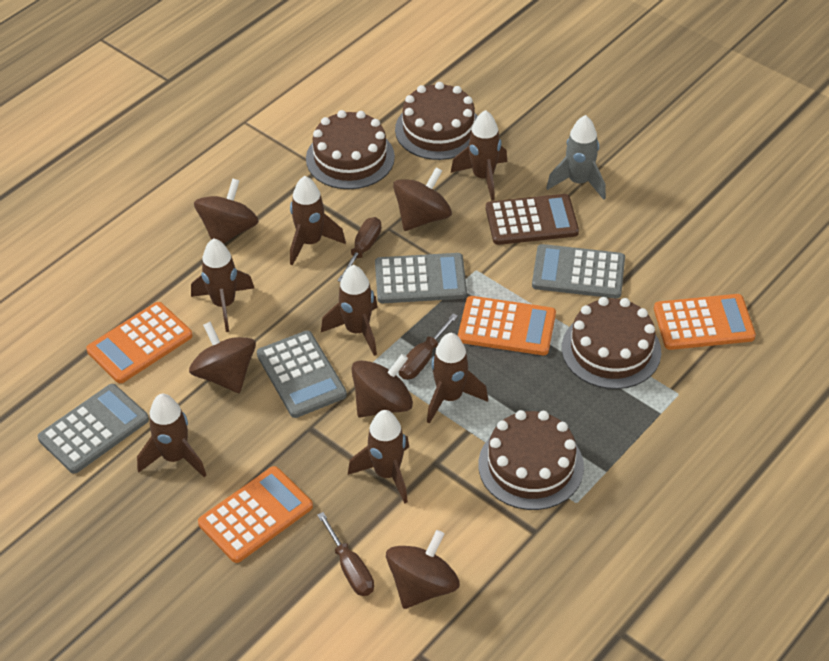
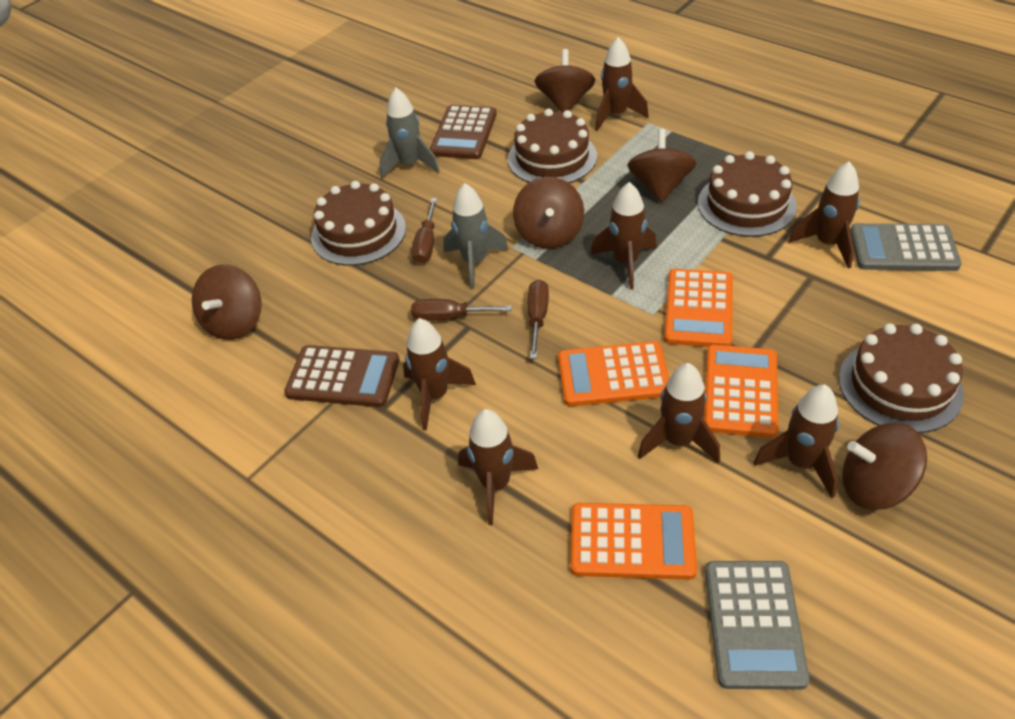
brown calculator: [486,194,579,245] = 1 -> [284,345,400,407] [430,105,497,159] = 2
grey calculator: [38,384,149,474] [257,331,347,418] [375,253,467,303] [532,244,625,298] = 4 -> [705,561,810,690] [850,223,962,271] = 2
grey rocket: [546,115,606,200] = 1 -> [379,88,439,178] [443,183,509,289] = 2

